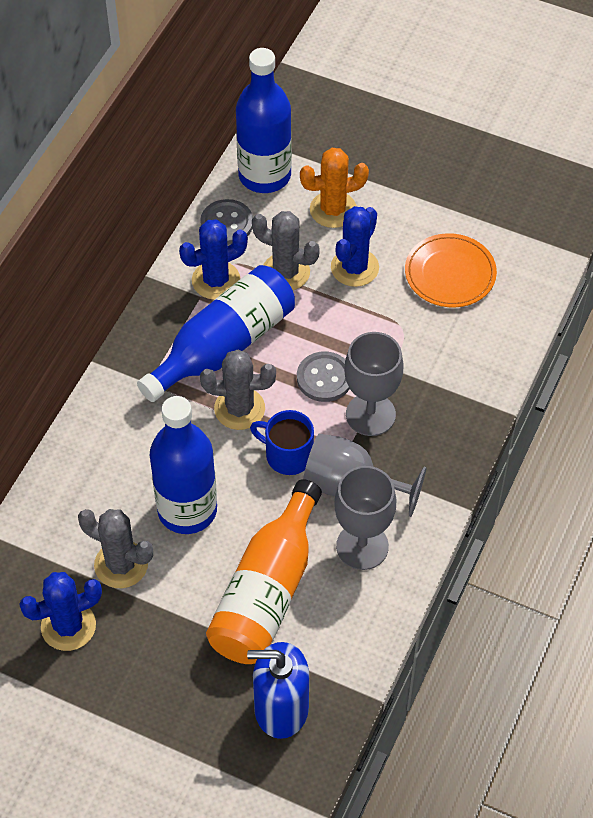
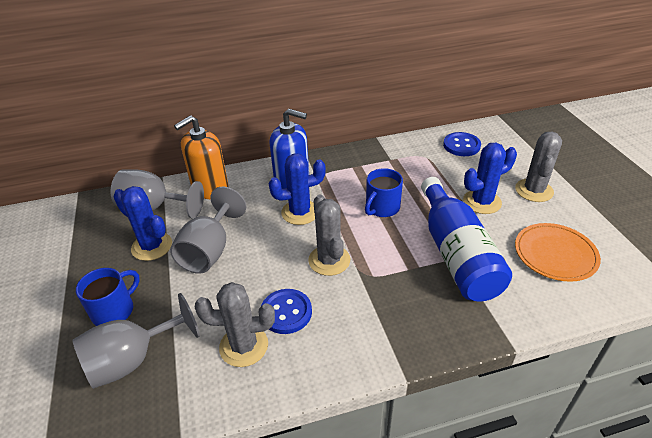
blue bottle: [137,265,295,402] [150,396,217,534] [236,48,292,193] = 3 -> [421,177,512,302] = 1
blue button: none = 0 -> [261,289,312,334] [443,132,481,156] = 2
blue mug: [250,410,314,475] = 1 -> [76,268,140,326] [365,168,403,217] = 2
grey button: [200,199,253,245] [297,352,350,402] = 2 -> none = 0
orange bottle: [206,479,322,664] = 1 -> none = 0
orange cactus: [300,148,369,228] = 1 -> none = 0
orange soap dispenser: none = 0 -> [174,115,229,199] = 1

